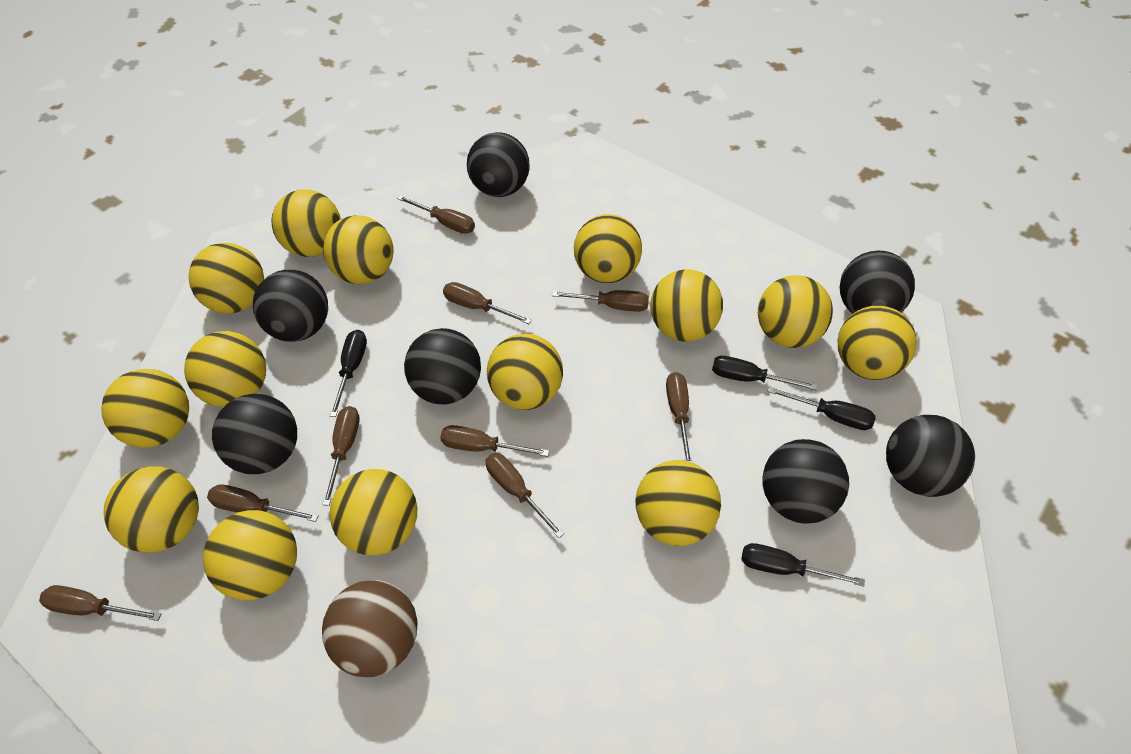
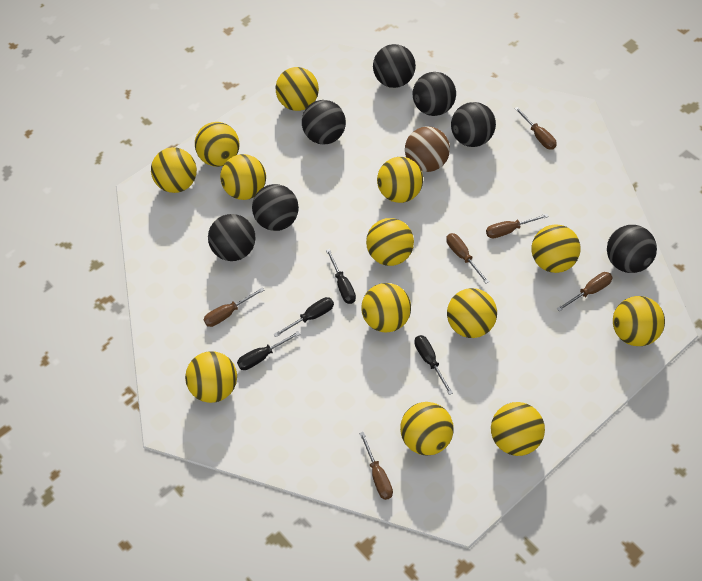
brown screwdriver: [39,585,161,621] [207,484,319,522] [322,406,360,506] [397,195,475,234] [440,425,549,457] [443,282,532,324] [486,453,564,538] [552,290,649,312] [666,372,692,463] = 9 -> [203,287,264,327] [359,432,393,500] [446,233,489,284] [486,214,549,239] [514,107,557,150] [557,272,613,312] = 6
yellow ball: [101,369,189,448] [104,466,199,553] [184,331,266,407] [188,243,264,314] [203,510,297,600] [272,189,341,257] [323,215,393,284] [330,469,417,555] [487,334,563,410] [574,214,642,283] [635,460,721,546] [650,269,723,342] [758,275,833,348] [838,306,917,380] = 14 -> [151,147,197,193] [185,351,237,403] [195,122,240,167] [220,154,266,200] [276,67,319,111] [361,283,411,333] [366,218,414,266] [377,157,423,203] [400,402,454,456] [447,288,497,338] [491,402,545,456] [531,224,581,273] [613,296,665,346] = 13

